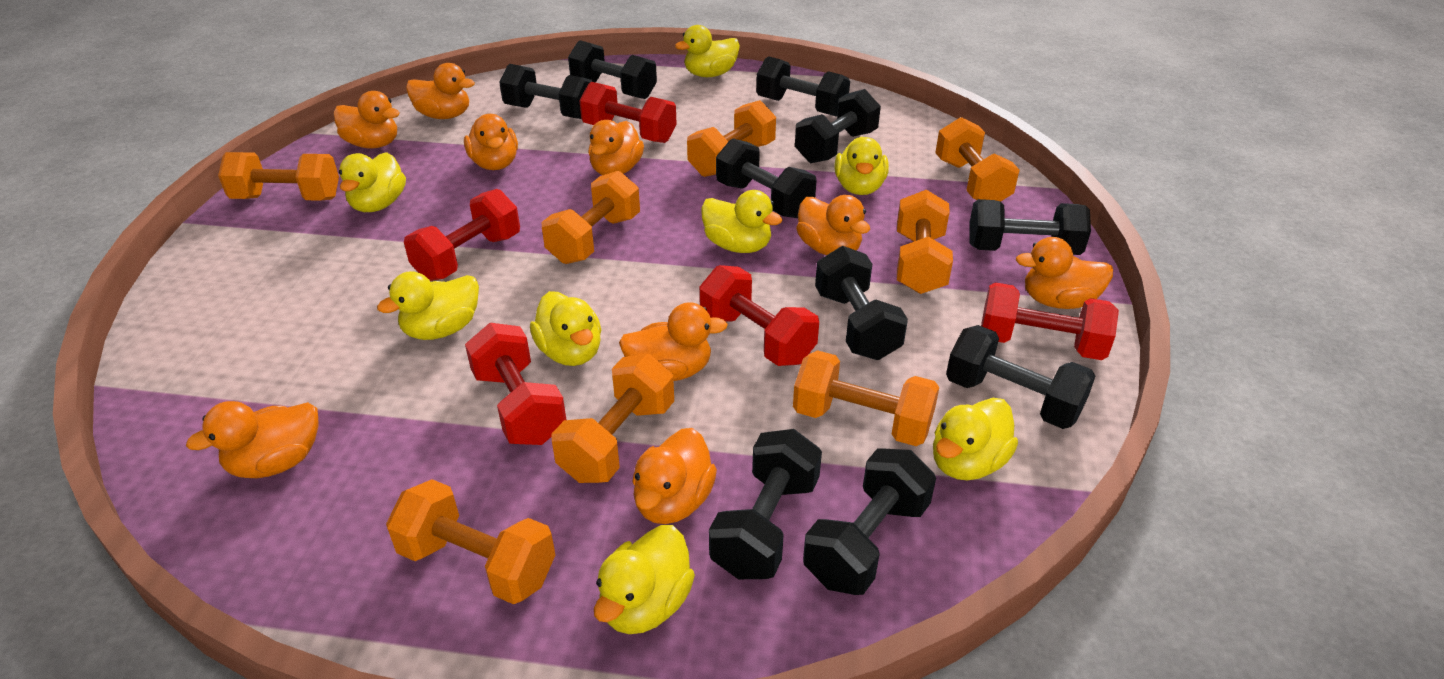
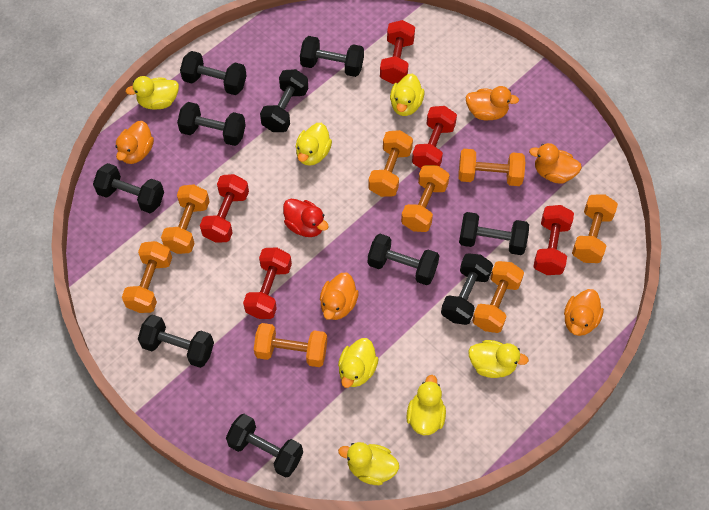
orange duck: [186,401,318,478] [334,91,400,149] [406,63,475,119] [464,114,518,170] [588,120,644,175] [619,302,728,381] [632,428,717,524] [796,195,870,255] [1016,237,1113,309] = 9 -> [115,121,154,164] [320,273,359,320] [465,86,519,121] [529,143,582,184] [564,289,604,336] = 5
red duck: none = 0 -> [283,199,329,237] = 1
yellow duck: [339,152,406,212] [377,271,479,340] [530,291,601,366] [594,525,695,634] [675,25,740,77] [701,190,783,253] [834,136,889,195] [933,398,1018,481] = 8 -> [125,76,179,110] [296,123,332,166] [338,338,379,388] [338,442,399,485] [390,74,424,116] [406,375,446,435] [468,340,529,378] = 7

